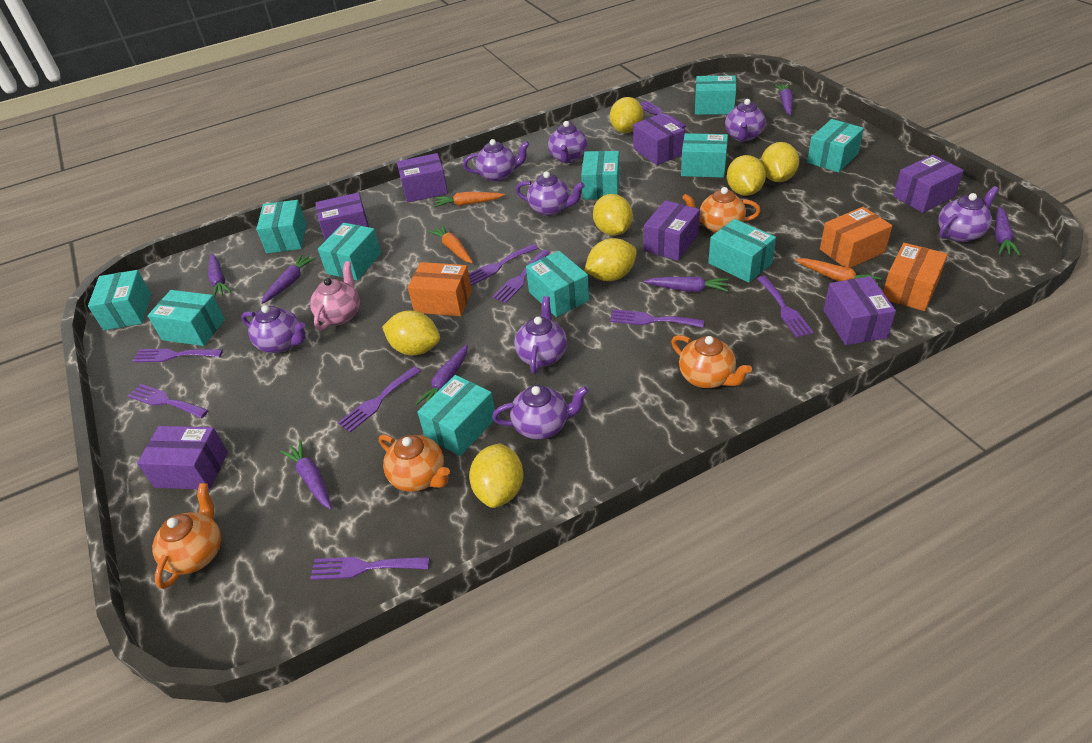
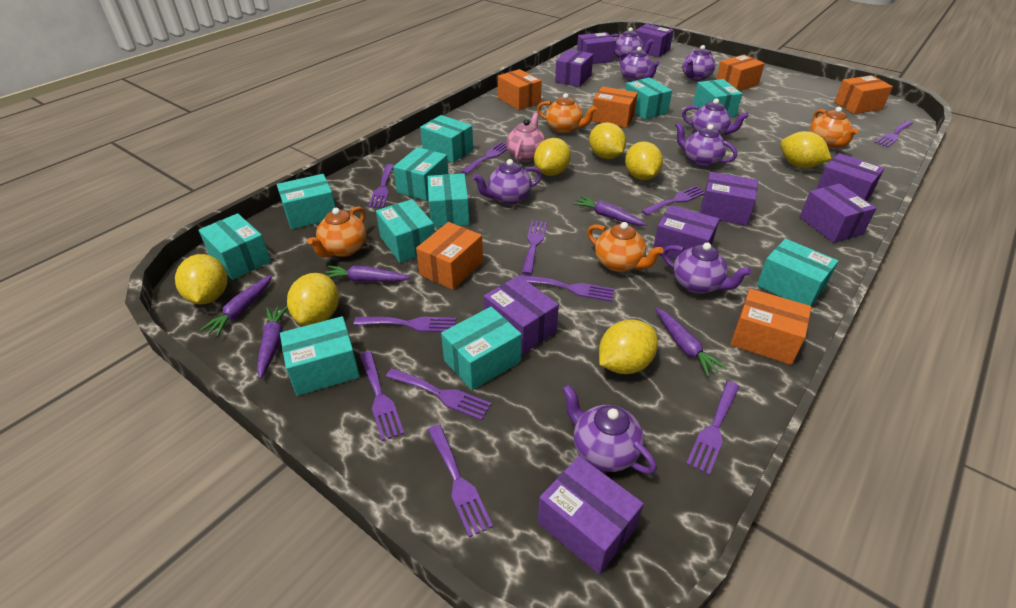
orange box: [407,262,472,316] [820,207,892,268] [883,243,948,311] = 3 -> [416,222,483,290] [498,69,542,110] [591,86,638,128] [716,55,765,91] [730,288,811,365] [834,75,893,114] = 6
orange carrot: [428,224,473,263] [434,192,505,207] [795,258,882,285] = 3 -> none = 0
purple box: [137,426,228,490] [316,192,369,241] [397,153,448,202] [633,114,685,165] [644,200,700,261] [824,276,896,345] [893,155,964,213] = 7 -> [484,276,559,354] [538,456,644,575] [555,49,593,87] [577,32,616,64] [635,24,673,57] [653,205,719,259] [700,172,758,226] [800,184,876,243] [816,153,884,201] = 9
purple carrot: [208,254,232,298] [261,254,316,304] [280,440,332,509] [416,344,468,405] [643,277,728,292] [775,84,793,115] [995,206,1020,256] = 7 -> [200,275,272,337] [257,306,288,379] [325,266,411,282] [573,196,647,225] [655,308,727,377] = 5
purple fork: [128,384,209,418] [132,349,223,362] [310,557,429,580] [338,366,421,432] [469,244,538,286] [492,250,550,303] [610,309,704,328] [640,101,687,129] [757,276,814,338] = 9 -> [354,317,456,332] [359,351,404,441] [368,164,394,208] [386,368,492,421] [428,424,493,538] [461,142,508,175] [520,275,614,302] [522,220,547,275] [642,186,705,216] [686,381,740,475] [875,121,913,147] = 11

